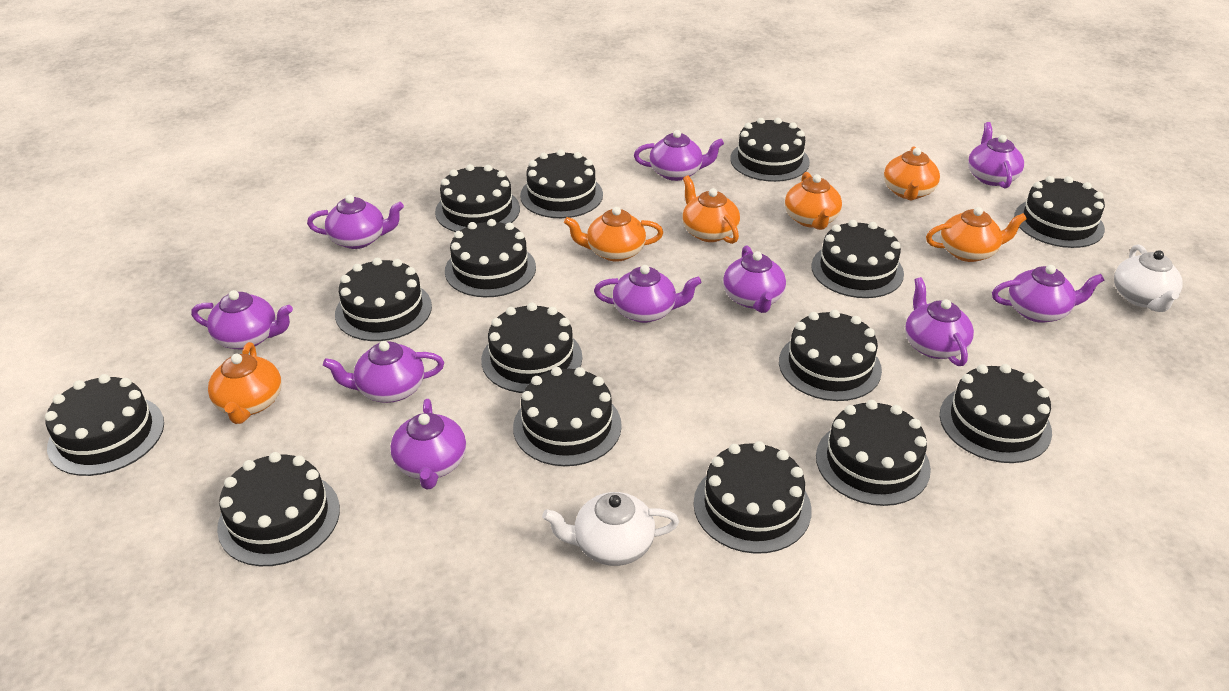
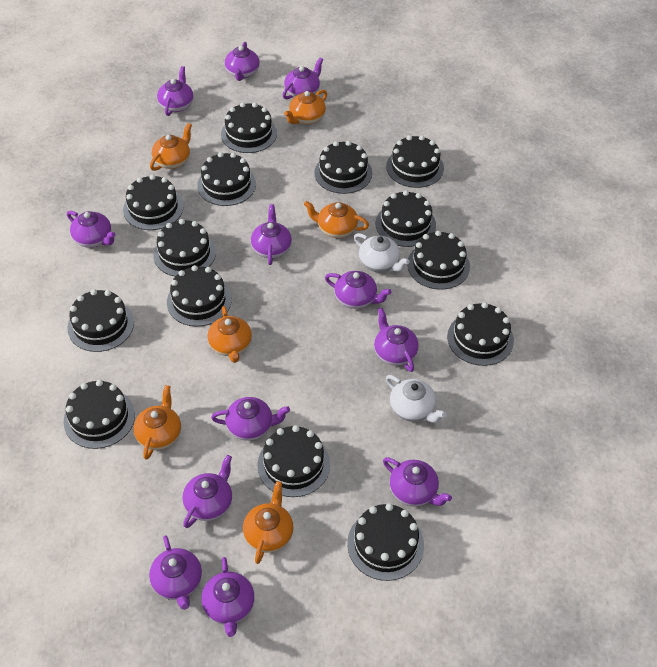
black cake: [45,374,164,476] [217,452,340,566] [335,258,432,341] [435,164,520,232] [445,219,536,297] [481,303,582,393] [513,367,622,466] [520,149,603,218] [693,441,812,554] [730,118,810,182] [779,310,882,401] [811,220,904,298] [816,400,931,506] [940,364,1052,463] [1014,176,1105,248] = 15 -> [64,380,135,449] [67,289,134,352] [123,175,184,230] [153,219,216,277] [167,265,232,327] [197,152,256,206] [221,102,277,153] [257,425,330,497] [314,141,372,194] [347,503,424,581] [376,190,436,247] [386,135,444,188] [407,231,470,290] [447,302,514,366] = 14
purple teapot: [191,290,293,350] [307,195,404,249] [323,341,444,403] [390,399,466,490] [594,265,701,323] [634,130,724,181] [723,245,786,313] [905,277,974,366] [968,122,1024,189] [992,265,1104,323] = 10 -> [67,211,116,248] [149,535,202,610] [157,66,193,116] [182,455,232,528] [201,557,255,637] [211,397,290,441] [225,42,260,81] [251,204,292,265] [283,58,323,100] [325,271,391,309] [374,308,419,372] [383,457,452,507] = 12

